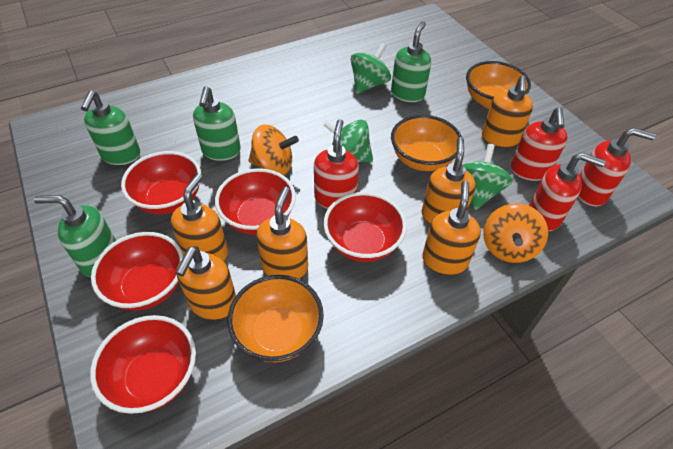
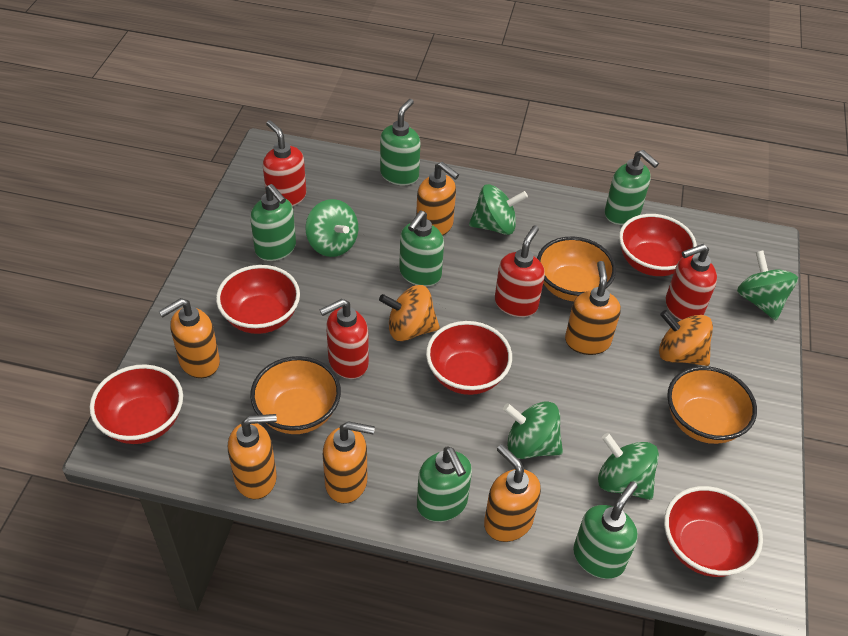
green soap dispenser: [34,195,116,277] [81,90,140,165] [193,86,241,161] [391,21,431,102] = 4 -> [250,184,296,261] [380,99,421,185] [399,210,444,287] [417,446,472,522] [573,481,638,579] [605,150,659,225] = 6
green spinning top: [323,120,373,162] [351,43,391,94] [463,144,513,210] = 3 -> [305,199,359,257] [469,184,528,235] [503,402,563,459] [598,433,659,500] [737,251,798,320] = 5

